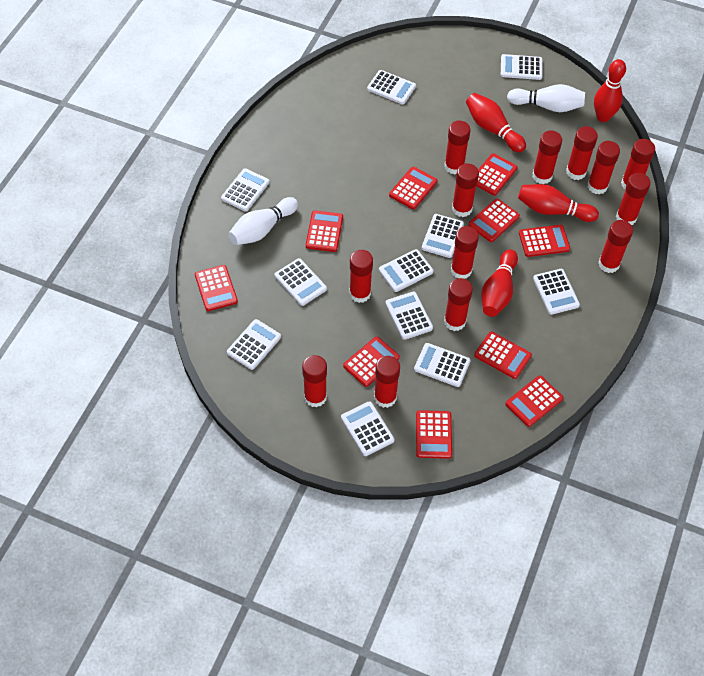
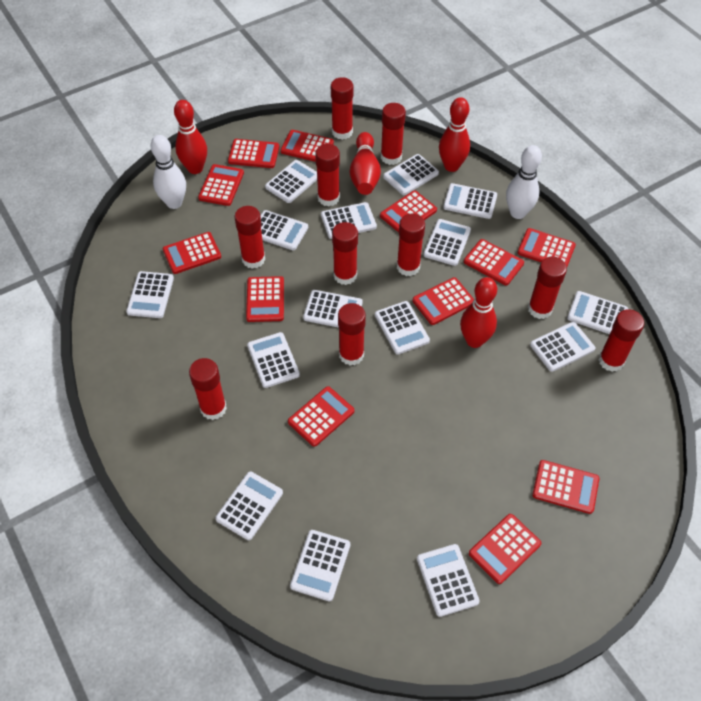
red calculator: [195,265,238,311] [306,210,343,252] [343,336,400,387] [389,167,437,210] [416,410,452,459] [468,199,520,242] [474,331,532,379] [476,153,518,196] [505,375,563,427] [519,225,570,257] = 10 -> [163,232,221,274] [198,164,244,206] [228,139,279,168] [246,276,284,322] [280,130,334,162] [288,386,354,447] [380,190,437,233] [413,277,474,325] [464,239,524,286] [469,514,541,584] [517,228,576,267] [532,460,599,514] = 12
red glue stick: [302,355,327,407] [349,250,373,303] [374,356,400,408] [444,121,470,175] [444,278,473,331] [451,226,479,279] [452,163,479,217] [532,131,562,184] [566,126,598,180] [588,141,620,195] [598,220,633,273] [616,173,651,225] [621,139,655,190] = 13 -> [189,358,227,420] [235,206,265,269] [315,144,340,207] [331,77,353,140] [332,222,358,285] [338,303,366,366] [381,103,406,165] [397,213,425,276] [528,256,567,319] [599,309,644,372] = 10
white calculator: [221,168,270,212] [227,319,281,370] [275,258,327,306] [341,401,394,456] [367,70,416,105] [379,249,434,292] [385,291,433,340] [414,343,470,387] [421,214,464,258] [501,54,543,80] [533,269,580,315] = 11 -> [126,271,174,318] [215,472,283,540] [247,332,300,388] [260,210,308,250] [265,160,317,203] [290,530,350,601] [303,290,363,328] [321,202,377,239] [375,301,430,354] [383,154,439,195] [417,544,480,617] [424,219,471,266] [443,183,497,219] [530,322,595,372] [567,291,628,334] = 15

